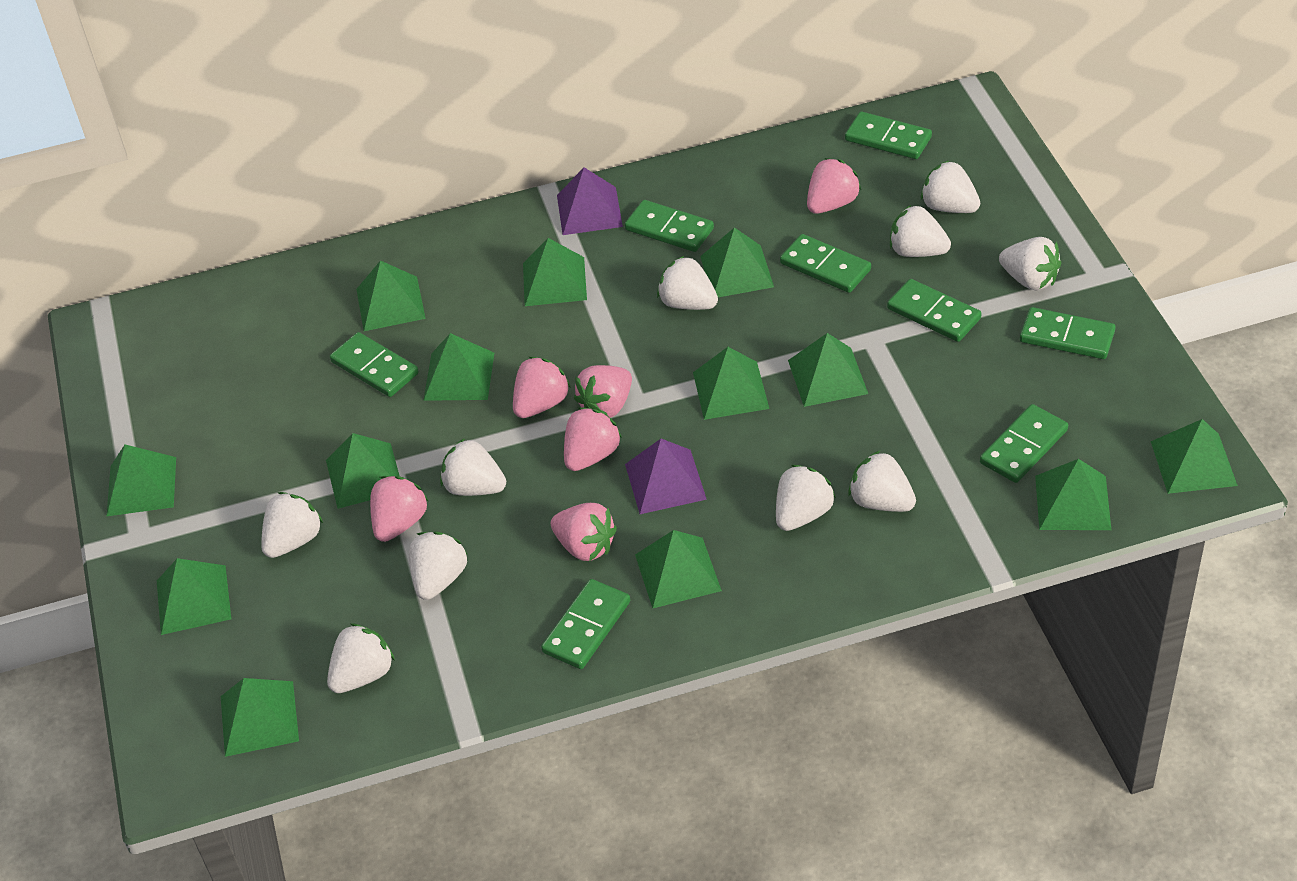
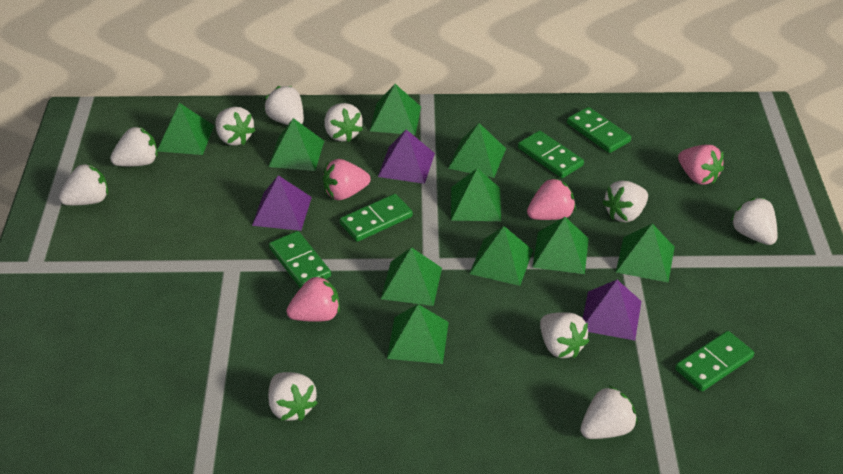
green domino: [330,332,419,397] [541,579,630,669] [625,200,714,252] [780,234,871,293] [845,111,932,159] [887,279,982,342] [980,404,1068,483] [1020,307,1116,359] = 8 -> [269,231,331,288] [340,194,413,242] [518,130,584,178] [567,107,631,153] [675,331,754,392] = 5
green pyramid: [107,444,176,516] [157,558,231,635] [221,678,299,757] [326,433,399,509] [356,260,426,331] [423,333,494,401] [523,238,587,306] [635,530,722,608] [693,347,769,420] [700,227,774,297] [788,333,868,407] [1035,459,1111,530] [1151,419,1238,494] = 13 -> [157,103,214,155] [268,118,324,171] [370,84,421,135] [381,247,442,306] [387,304,449,364] [448,123,506,178] [451,168,501,221] [469,226,533,286] [532,217,589,274] [616,224,675,282] = 10
pink strawberry: [370,476,428,542] [513,357,571,418] [551,503,617,561] [564,407,622,471] [574,365,632,418] [807,158,861,214] = 6 -> [286,276,340,322] [323,159,370,200] [527,178,576,220] [678,145,724,185] = 4
purple pyramid: [557,167,623,235] [625,439,707,514] = 2 -> [252,175,312,231] [378,129,435,184] [583,280,641,341] = 3

